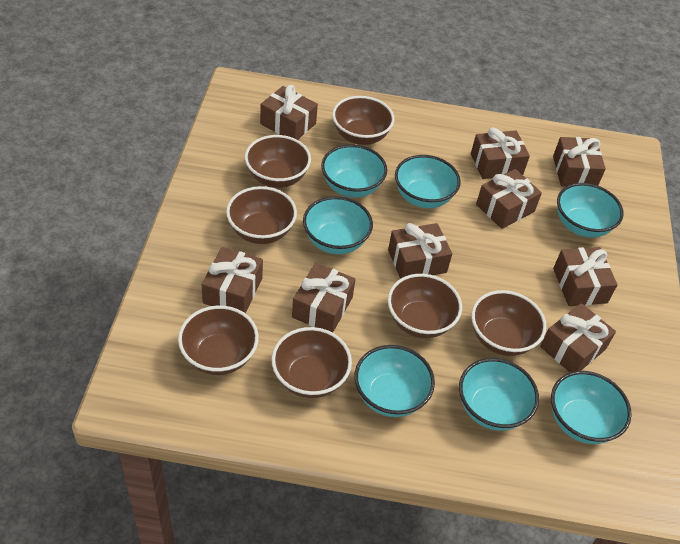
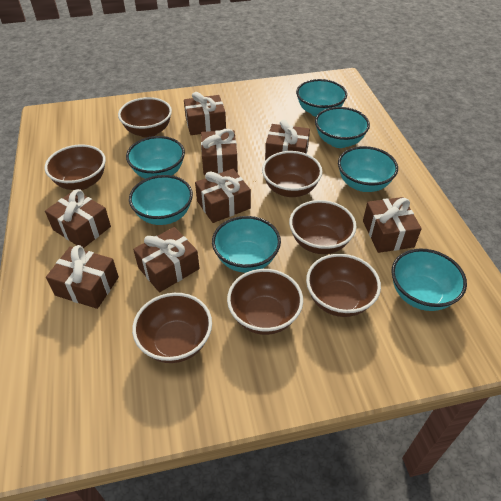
brown gift: [202,247,263,313] [260,85,318,140] [292,263,356,333] [388,223,452,279] [471,128,530,179] [476,169,542,229] [540,303,616,372] [553,137,606,187] [553,247,618,306] = 9 -> [45,189,111,248] [46,245,119,309] [133,227,200,292] [184,92,226,135] [195,169,251,223] [201,129,238,175] [265,119,310,161] [363,197,422,253] = 8

